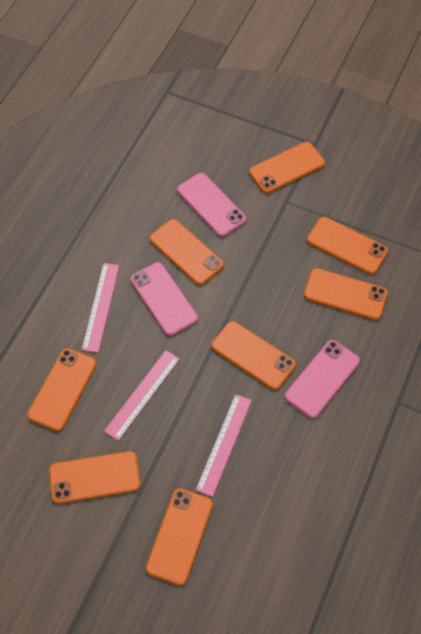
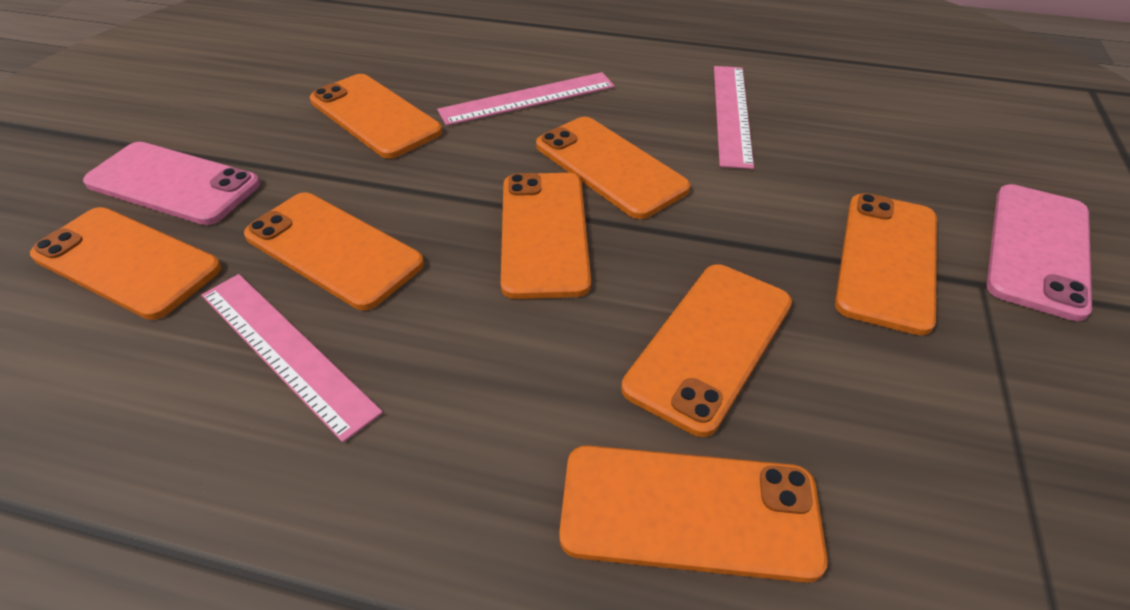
pink phone: [130,262,198,336] [177,173,246,237] [285,340,360,418] = 3 -> [83,142,260,225] [987,184,1092,321] = 2

